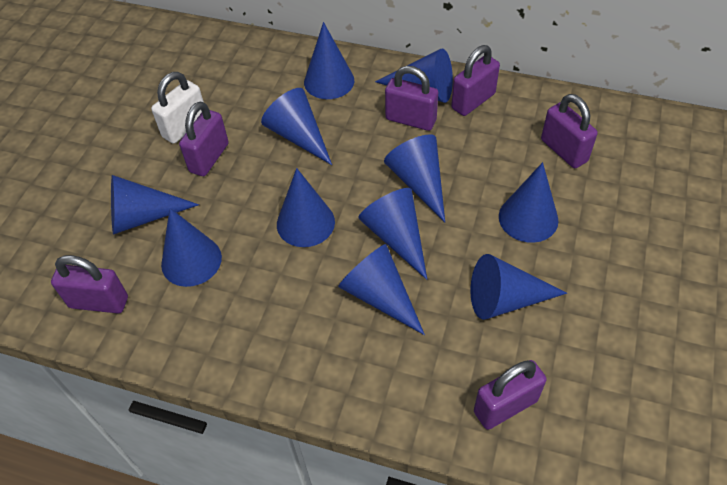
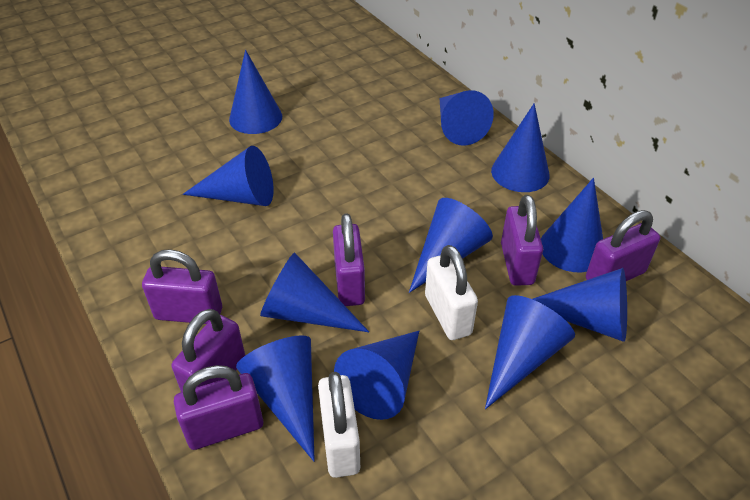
white padlock: [151,72,204,144] = 1 -> [318,372,360,478] [425,245,478,340] = 2

